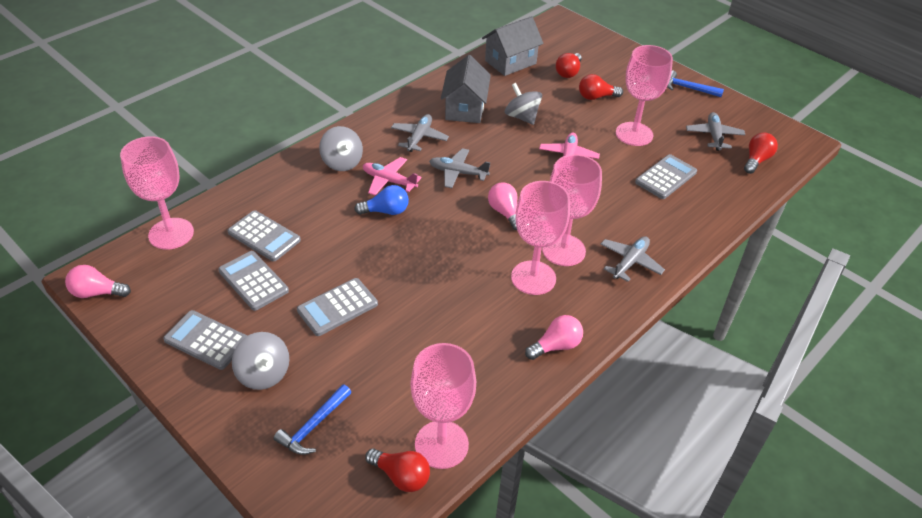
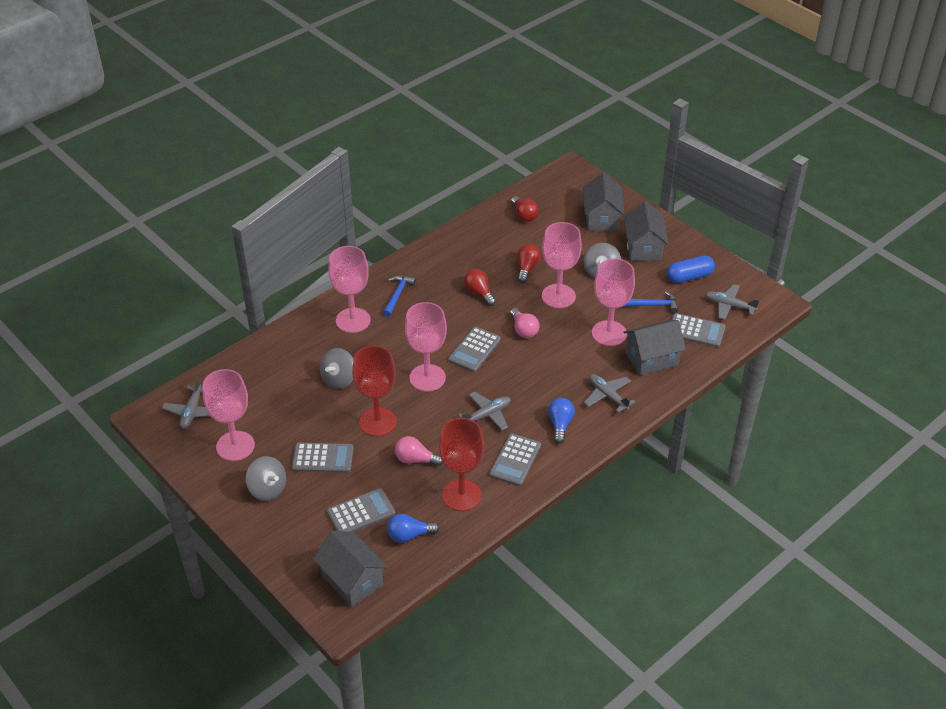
blue capsule: none = 0 -> [667,255,715,283] = 1
blue light bulb: [354,185,409,215] = 1 -> [387,514,439,543] [548,398,575,444] = 2
grey house: [441,55,491,123] [482,16,544,76] = 2 -> [313,531,388,607] [583,173,625,231] [623,320,686,376] [624,201,669,261] = 4
pink light bulb: [65,265,131,298] [488,183,518,230] [525,315,583,360] = 3 -> [395,436,443,466] [510,308,539,338] = 2
pink plane: [363,157,422,196] [539,133,600,167] = 2 -> none = 0
red goblet: none = 0 -> [352,346,397,437] [439,418,484,511] = 2
red light bulb: [365,448,430,492] [556,53,582,78] [579,74,623,100] [744,132,778,174] = 4 -> [464,269,496,306] [511,196,539,222] [517,244,541,283] = 3

